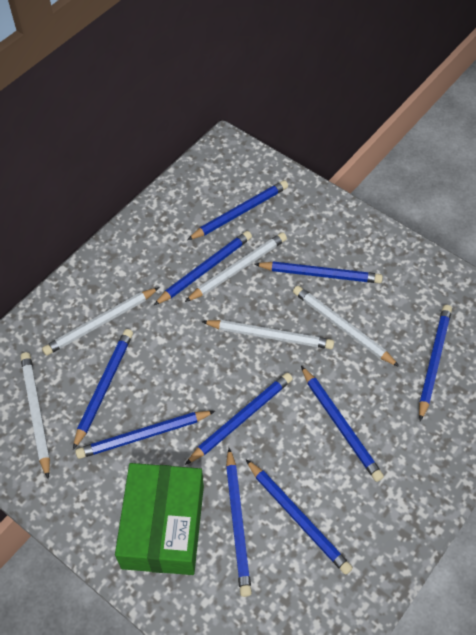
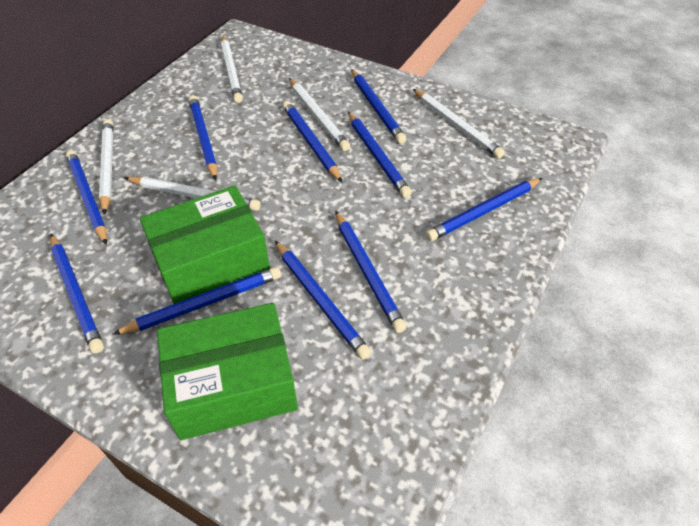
green box: [115,463,204,575] = 1 -> [140,185,270,304] [157,303,298,440] = 2

